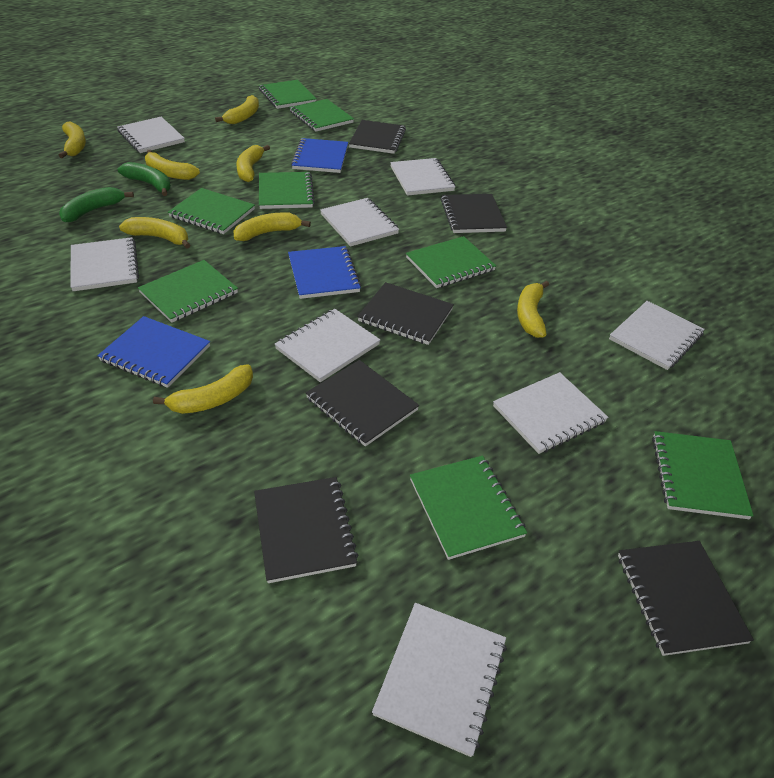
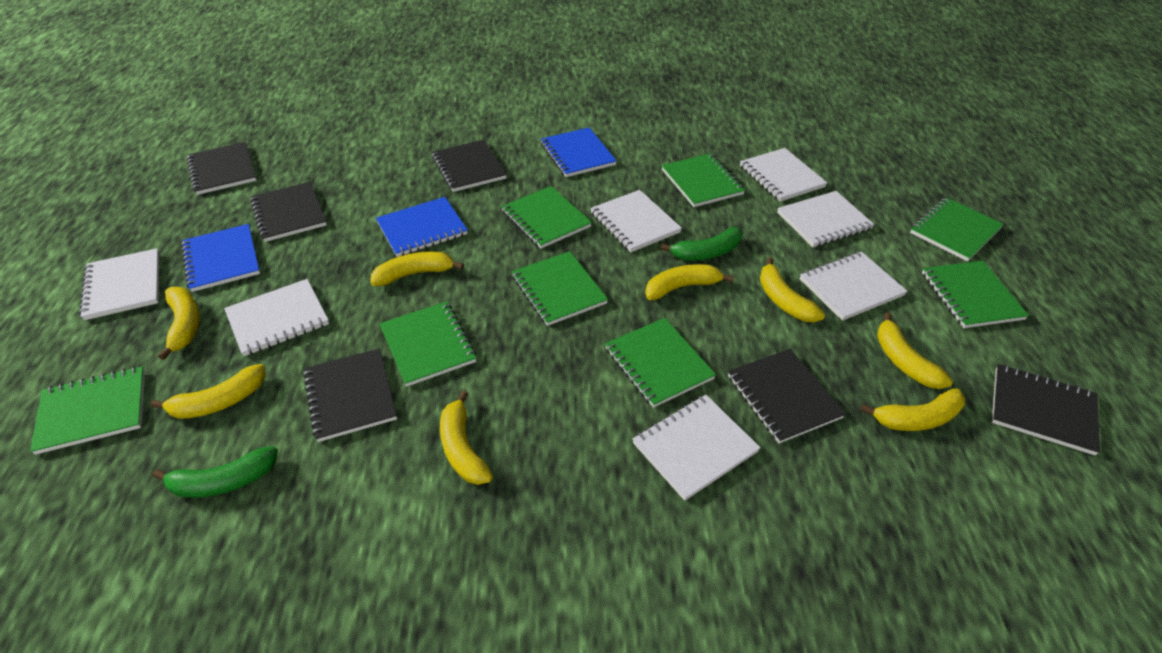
white notebook: [70,237,139,291] [117,117,185,153] [274,309,380,382] [320,198,399,247] [372,603,507,757] [390,158,455,196] [493,372,608,454] [609,301,705,370] = 8 -> [79,248,159,320] [224,279,329,356] [590,190,682,252] [632,395,761,501] [740,148,827,202] [777,191,875,247] [800,252,907,321] = 7

